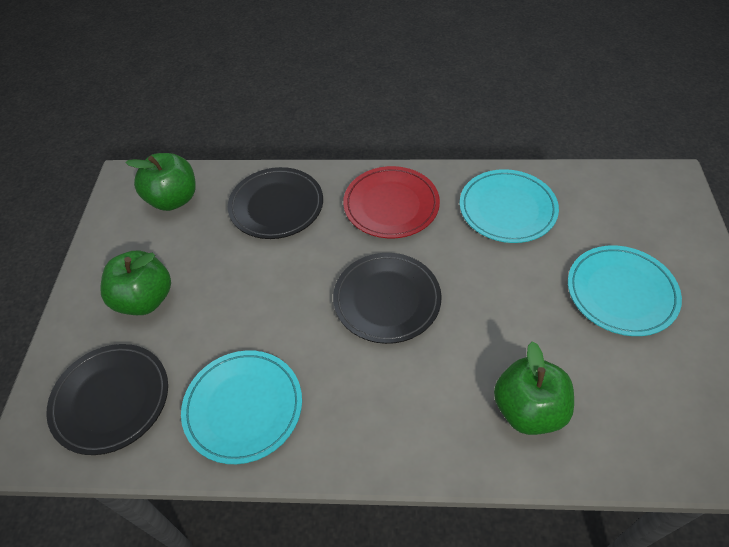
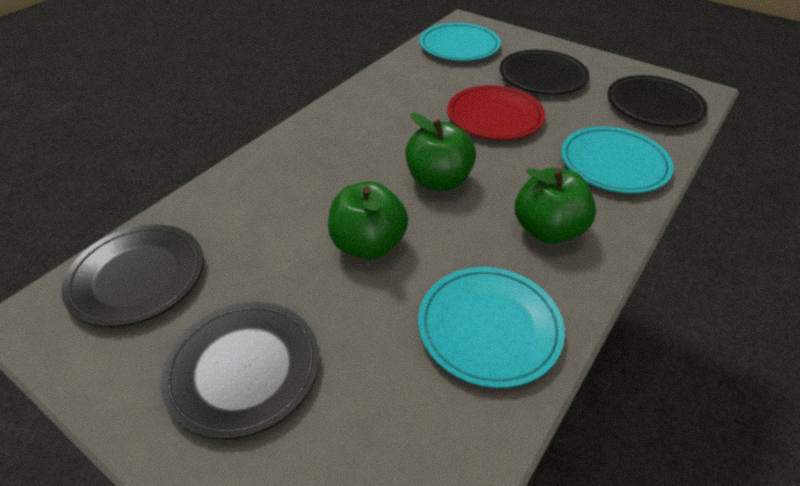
black plate: [46,344,168,455] [228,167,323,239] [333,253,442,344] = 3 -> [61,224,204,327] [160,302,319,439] [500,50,589,95] [608,75,708,127] = 4

